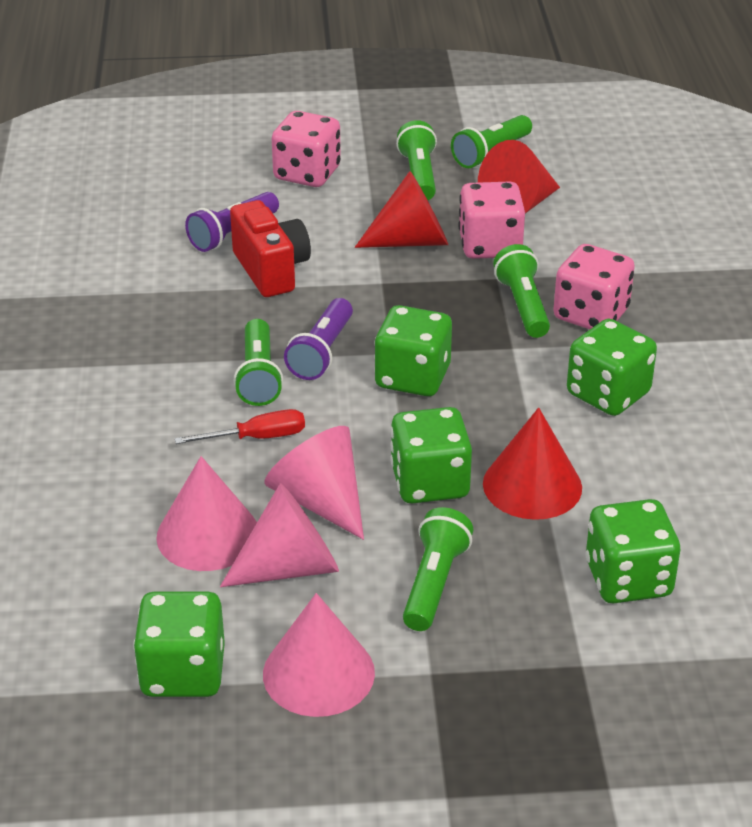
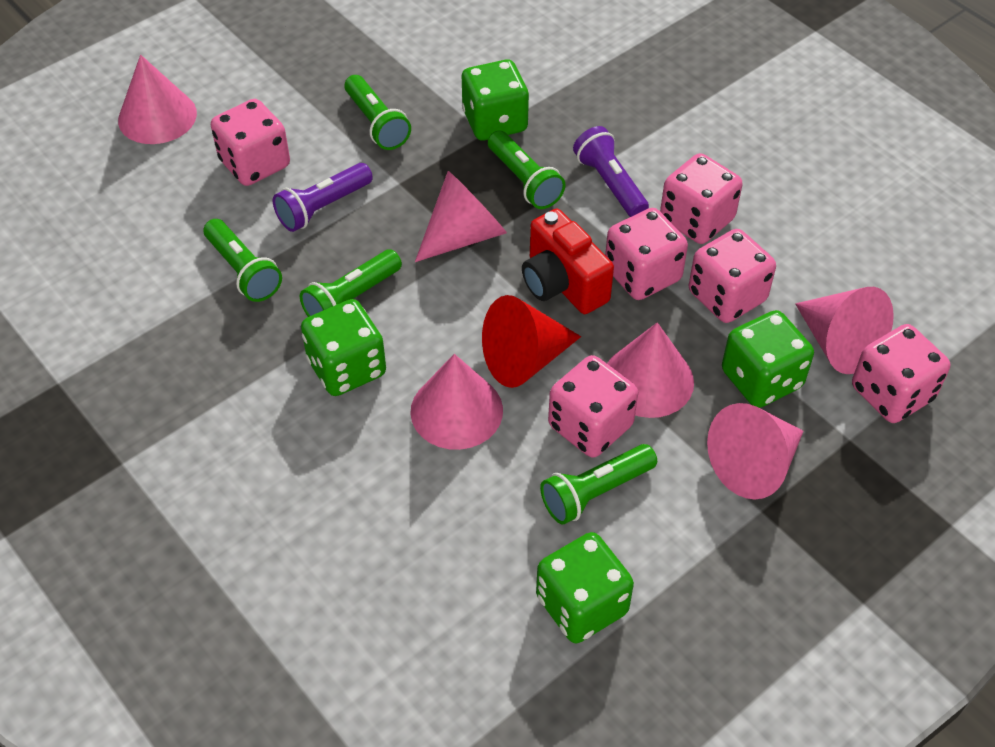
green dice: [133,592,225,697] [374,305,452,396] [390,407,472,504] [567,319,657,416] [586,499,680,603] = 5 -> [301,299,386,396] [462,60,529,140] [536,532,634,643] [722,310,814,408] = 4
pink cone: [156,456,257,571] [220,483,339,587] [263,593,375,717] [264,426,364,540] = 4 -> [118,55,197,144] [410,354,503,450] [415,171,507,262] [607,322,694,418] [707,403,804,499] [795,287,894,374] = 6
pink dice: [272,111,341,187] [459,181,525,259] [553,244,635,329] = 3 -> [211,99,290,186] [548,355,638,458] [605,208,688,300] [660,153,742,244] [689,229,776,323] [852,324,950,423] = 6
red cone: [355,171,448,248] [478,140,560,213] [483,408,582,520] = 3 -> [482,295,581,388] = 1
red screwdriver: [175,409,305,444] = 1 -> none = 0

